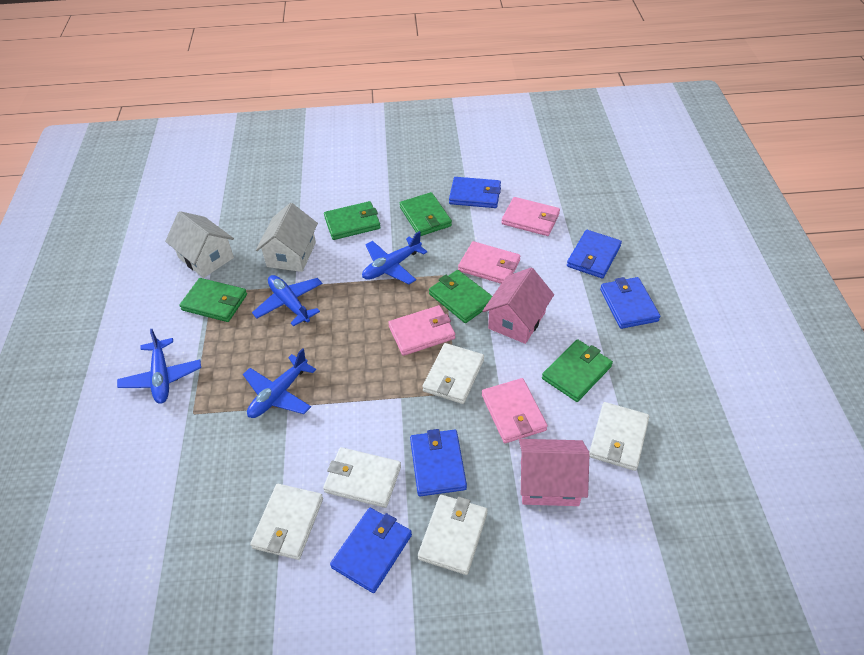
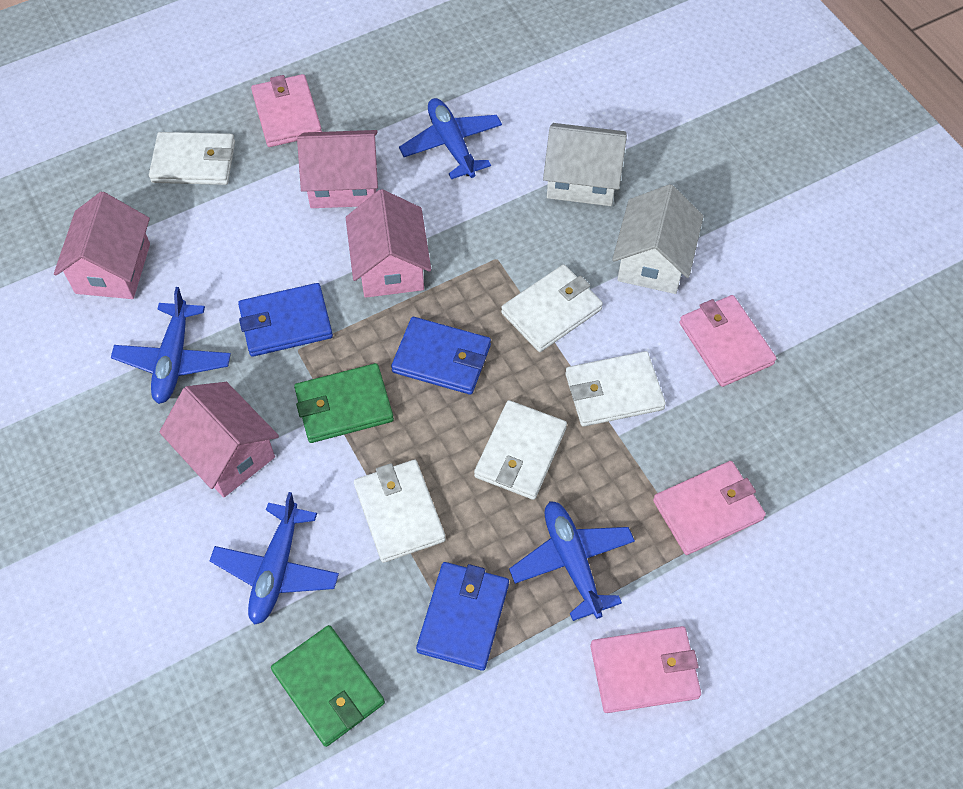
blue wallet: [330,508,412,593] [410,429,467,496] [449,177,501,208] [567,230,622,279] [600,277,660,329] = 5 -> [238,283,333,357] [391,317,491,395] [416,562,509,671] = 3
green wallet: [179,278,247,322] [324,201,381,240] [400,192,452,236] [429,270,492,323] [542,339,613,402] = 5 -> [271,625,385,747] [294,363,394,443] = 2
pink house: [483,268,554,344] [519,439,589,506] = 2 -> [54,192,150,299] [159,382,279,497] [297,130,378,208] [346,189,431,298] = 4

